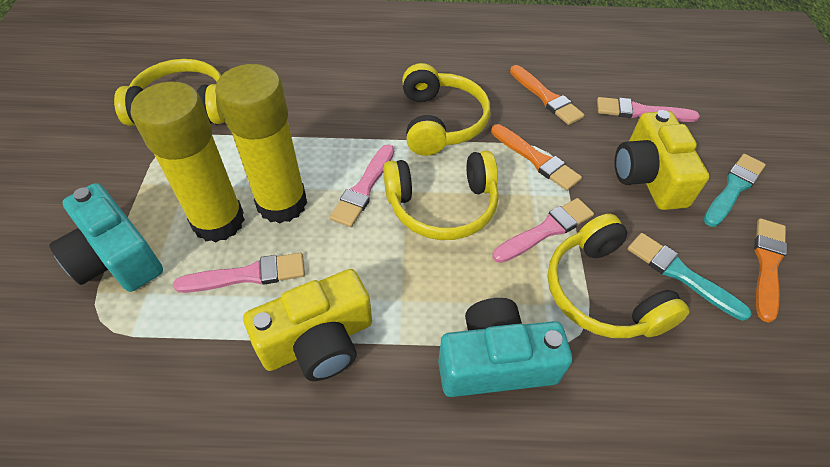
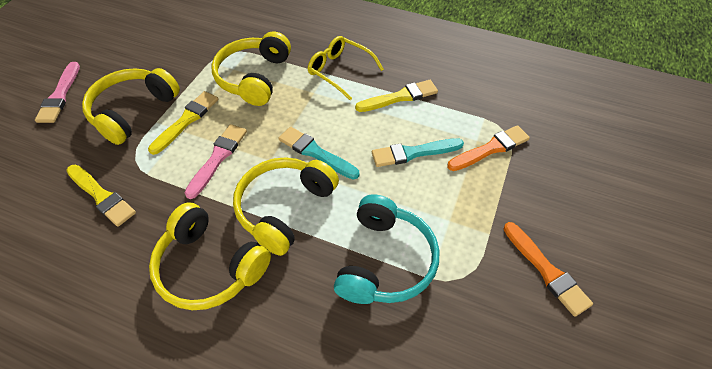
orange brush: [491,124,582,191] [510,65,585,125] [754,218,787,323] = 3 -> [447,125,530,171] [503,222,593,317] = 2
pink brush: [173,253,305,293] [330,144,394,227] [492,198,594,263] [597,97,700,122] = 4 -> [35,62,80,123] [184,124,247,199] = 2
turquoise camera: [49,183,163,292] [438,298,572,397] = 2 -> none = 0
turquoise headphones: none = 0 -> [334,194,439,304] = 1
yellow brush: none = 0 -> [66,164,136,227] [148,91,219,155] [355,80,438,112] = 3
yellow camera: [243,269,372,381] [615,110,710,210] = 2 -> none = 0
yellow glasses: none = 0 -> [308,36,384,100] = 1
yellow glue stick: [131,82,245,242] [215,64,307,223] = 2 -> none = 0

